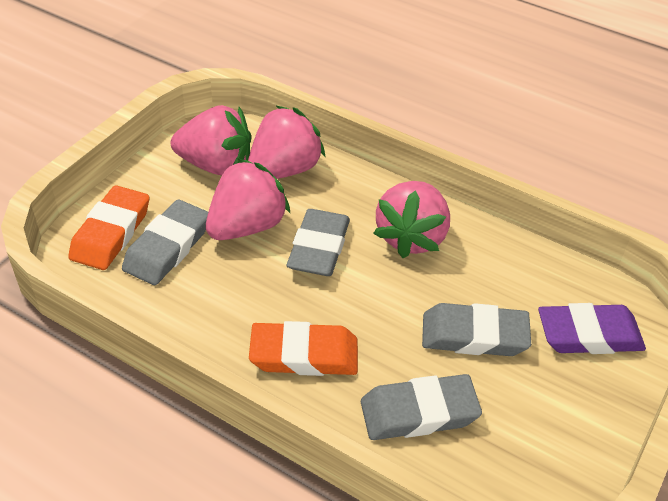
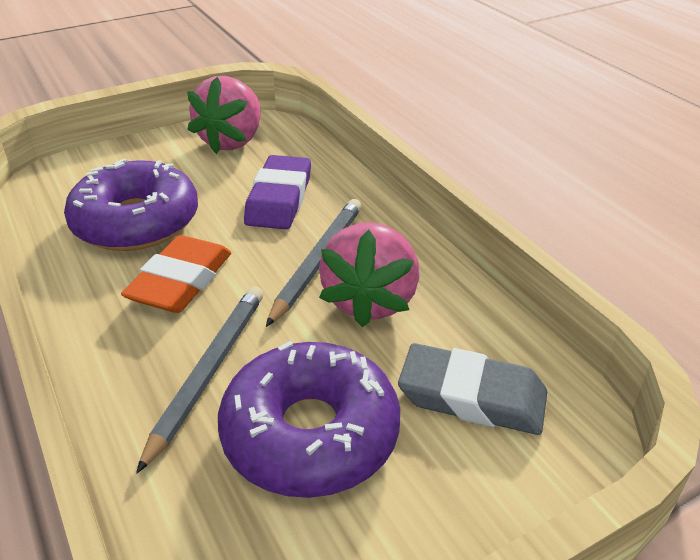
grey eraser: [122,200,208,285] [287,209,350,276] [361,374,482,440] [422,303,531,356] = 4 -> [398,343,547,435] = 1
grey pencil: none = 0 -> [136,286,263,474] [266,199,362,327] = 2
orange eraser: [68,185,149,270] [249,321,358,376] = 2 -> [121,235,231,313] = 1
pink strawberry: [171,105,251,175] [206,158,291,240] [248,105,326,179] [373,181,450,258] = 4 -> [187,76,261,154] [319,222,420,327] = 2
purple donut: none = 0 -> [64,159,198,251] [218,341,400,498] = 2

